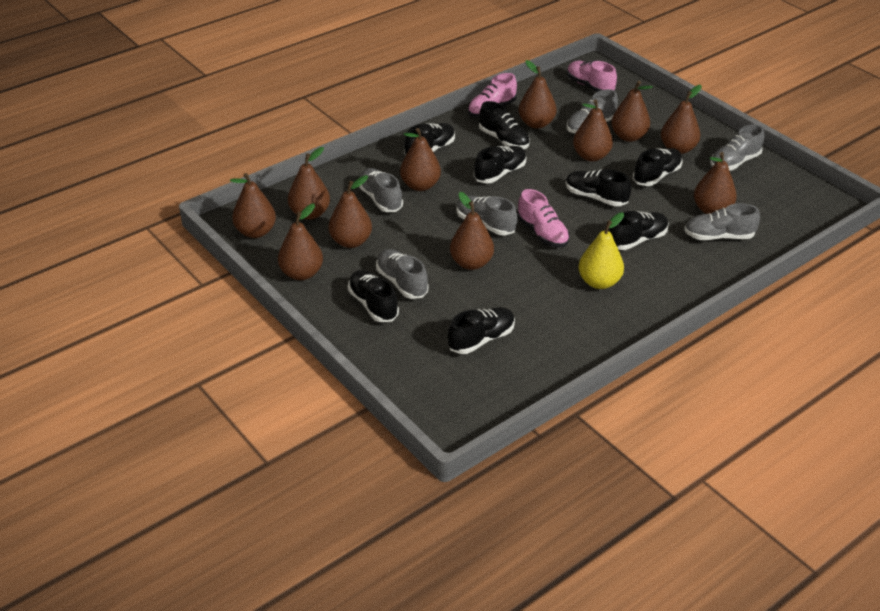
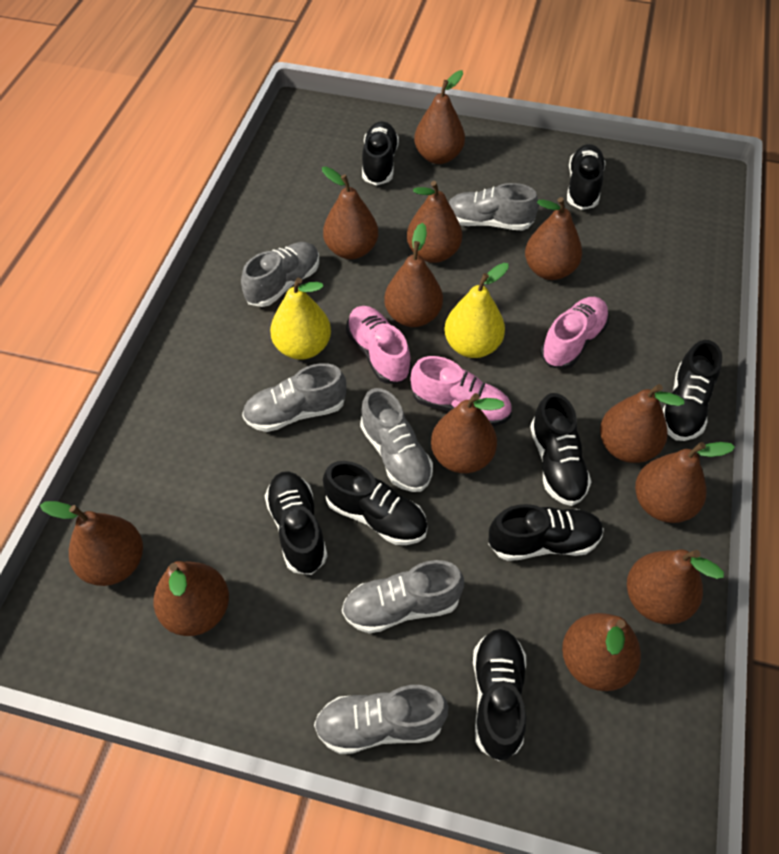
brown pear: [230,173,276,238] [278,204,323,280] [288,147,330,220] [329,175,372,248] [400,128,441,191] [450,192,494,270] [519,60,557,129] [573,99,613,161] [611,81,653,142] [661,85,702,154] [694,152,737,214] = 11 -> [40,501,143,586] [153,561,229,636] [322,166,378,259] [384,223,443,327] [407,181,462,263] [414,70,465,164] [431,393,505,473] [525,197,582,280] [562,613,641,691] [600,384,684,463] [627,549,724,624] [635,442,735,523] = 12
yellow pear: [578,212,624,289] = 1 -> [270,278,331,360] [444,263,509,358] = 2

